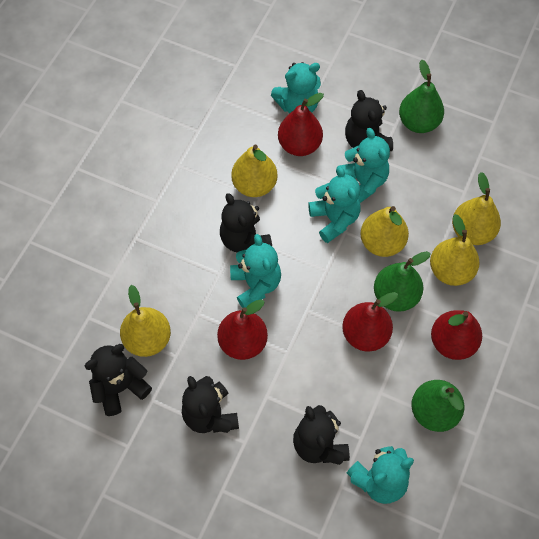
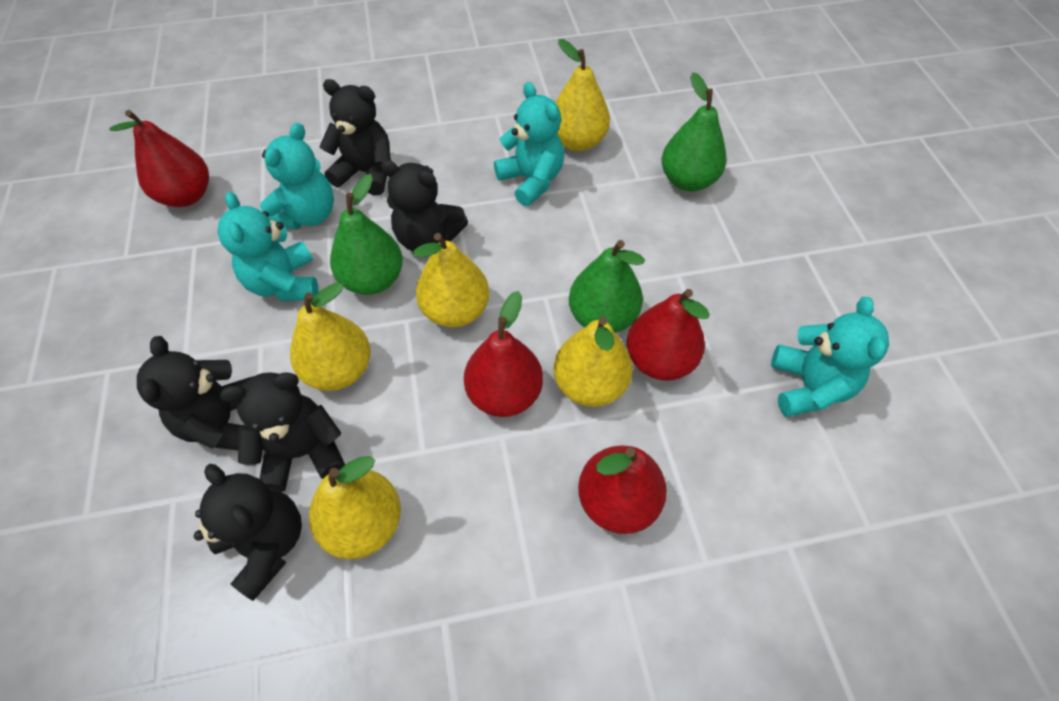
turquoise teddy bear: [230,234,281,308] [271,62,321,114] [308,166,361,243] [339,128,390,203] [347,446,414,504] = 5 -> [217,192,319,301] [260,123,334,229] [494,82,564,206] [771,297,889,417] = 4

